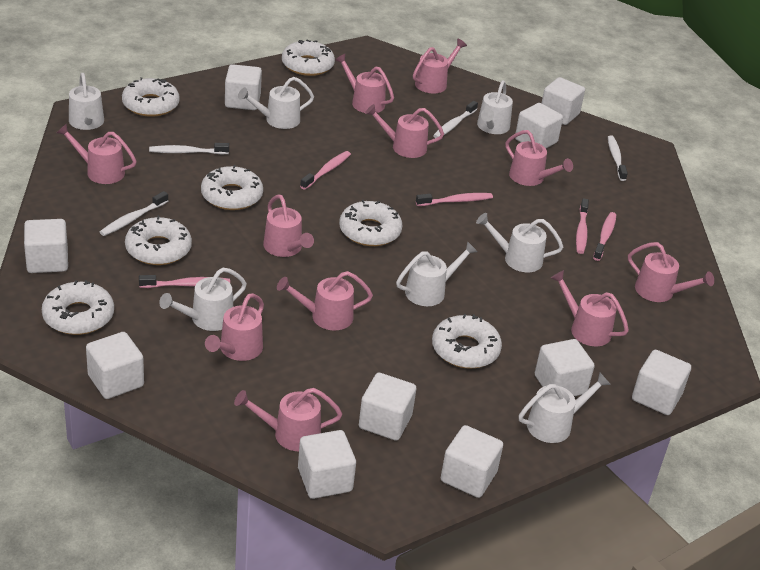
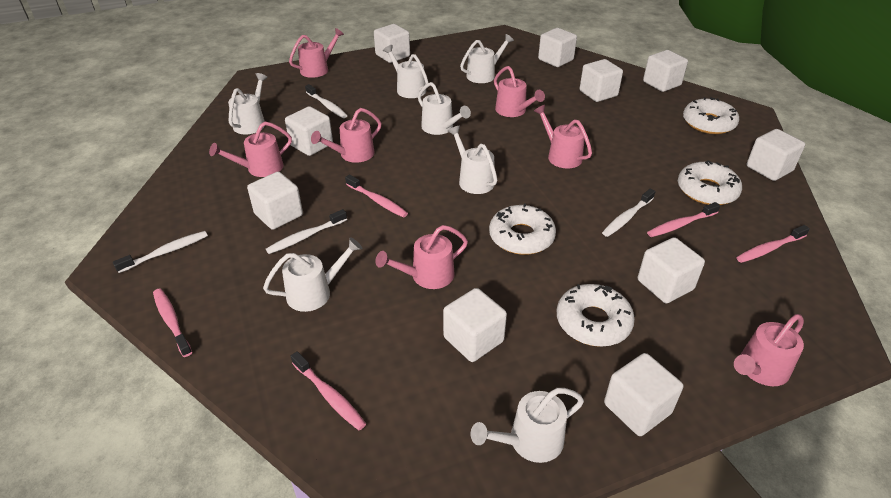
pink watering can: [57,124,137,184] [205,293,264,361] [234,388,342,451] [263,195,314,257] [277,271,373,331] [335,54,394,113] [365,104,444,158] [413,39,467,94] [505,130,573,186] [551,270,629,346] [628,242,714,302] = 11 -> [209,122,292,177] [289,28,344,78] [311,108,382,163] [376,225,468,289] [494,66,545,117] [534,105,592,168] [734,314,804,386] = 7
white donut: [42,280,114,335] [122,77,180,117] [125,216,192,265] [201,165,263,210] [282,40,335,76] [339,200,403,246] [432,314,502,369] = 7 -> [489,203,556,255] [557,284,635,347] [678,160,742,205] [683,97,739,134] = 4

